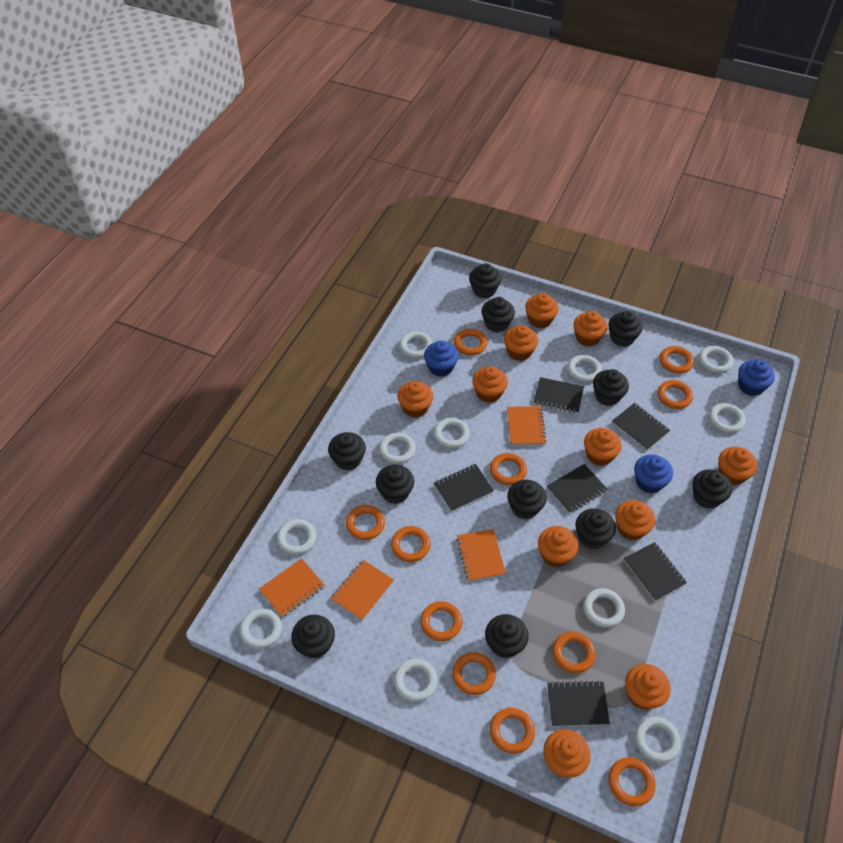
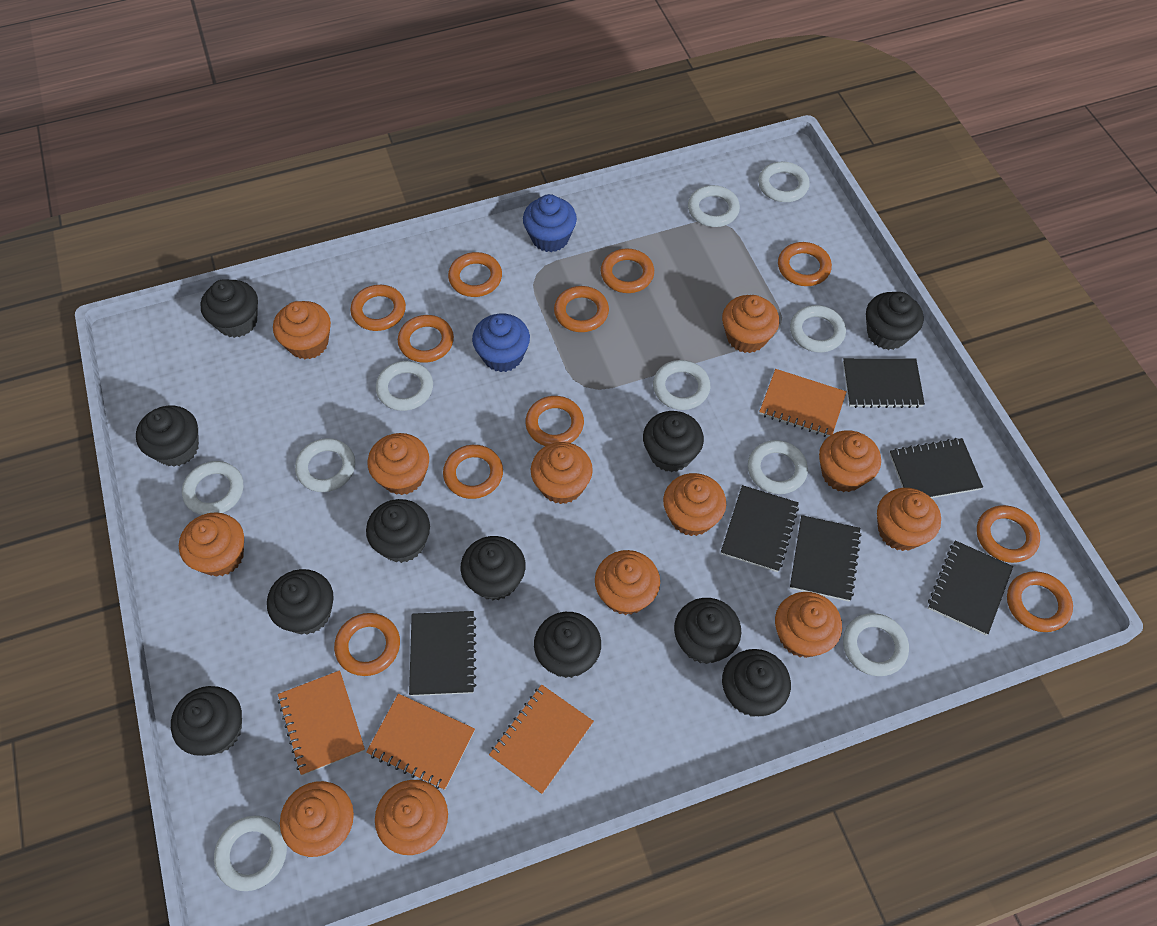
blue cupcake: [424,340,459,377] [634,455,673,493] [738,359,775,396] = 3 -> [472,314,530,372] [523,194,577,252] = 2
orange cupcake: [397,381,433,418] [472,366,508,403] [504,325,538,361] [525,293,559,328] [538,526,579,567] [543,729,591,778] [573,311,607,347] [584,428,622,466] [615,500,655,540] [625,664,671,710] [718,447,757,485] = 11 -> [179,512,244,577] [273,301,331,359] [280,781,354,857] [367,433,429,495] [375,780,448,855] [531,442,593,504] [595,550,660,615] [663,473,726,536] [722,295,779,353] [775,592,842,658] [819,430,881,492] [877,488,941,551] = 12
white ring: [239,609,282,649] [277,519,316,555] [379,433,416,464] [394,659,438,702] [399,332,432,358] [434,418,470,448] [567,355,602,383] [583,588,625,628] [635,717,681,763] [699,346,734,373] [709,403,746,433] = 11 -> [182,461,243,515] [214,816,287,891] [295,438,355,492] [376,361,433,411] [653,360,710,410] [688,185,740,227] [748,440,808,494] [758,162,810,202] [790,305,846,352] [843,613,909,676] = 10

